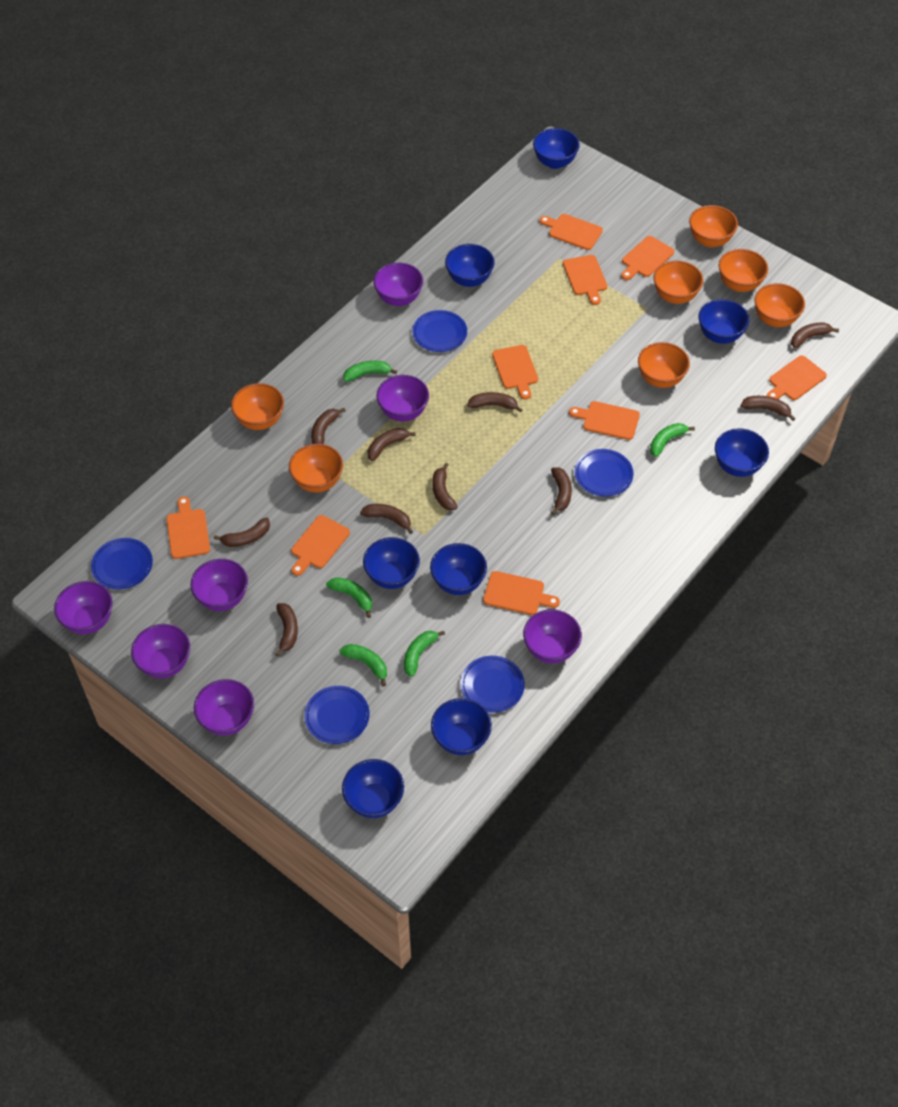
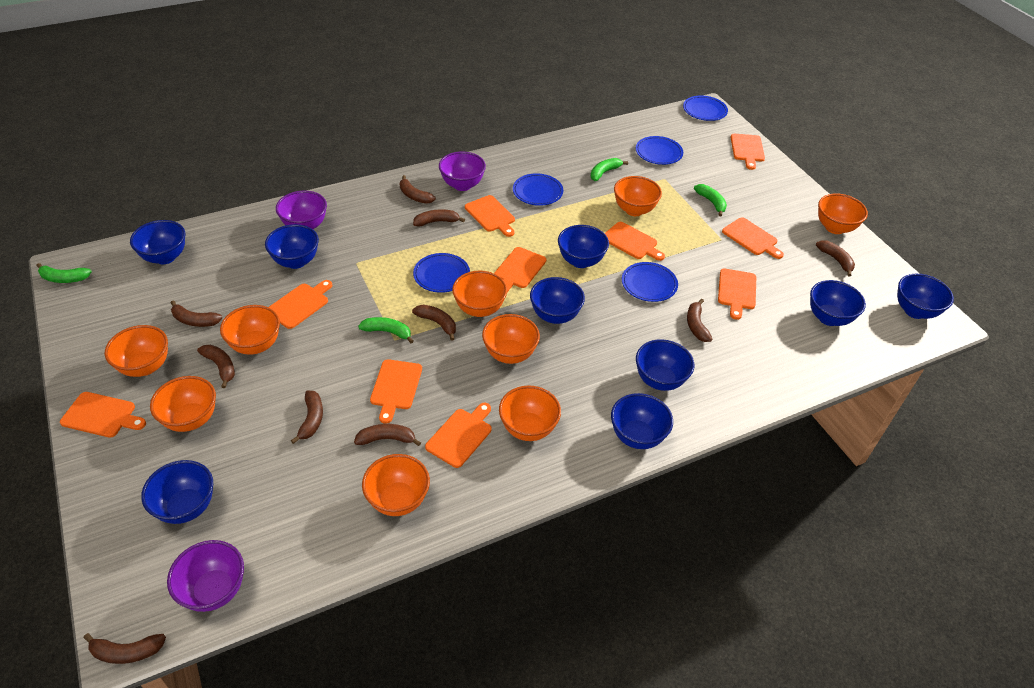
blue bowl: [342,759,404,818] [363,537,420,589] [430,543,487,595] [431,698,492,755] [445,244,495,287] [533,128,580,169] [698,299,749,344] [715,428,769,477] = 8 -> [130,220,185,264] [141,460,213,524] [265,224,319,269] [530,277,585,324] [558,225,609,268] [611,393,673,449] [636,339,694,391] [810,280,866,326] [897,274,954,319] = 9
green banana: [326,577,372,618] [339,644,387,686] [343,361,397,382] [404,631,445,677] [650,423,695,457] = 5 -> [36,263,92,283] [358,317,414,343] [590,158,628,181] [694,184,727,216] = 4
orange bowl: [231,383,284,430] [289,444,343,493] [638,342,690,388] [653,261,703,304] [689,205,738,248] [719,249,768,292] [754,283,805,327] = 7 -> [105,325,168,377] [150,376,216,432] [220,305,280,355] [362,454,430,516] [452,271,507,317] [482,314,540,364] [499,386,561,441] [614,176,662,216] [818,193,868,234] = 9
orange cutting board: [166,496,210,559] [291,515,350,576] [483,571,560,615] [492,345,538,399] [539,214,603,250] [563,255,607,305] [569,401,640,440] [621,236,674,280] [767,355,827,400] = 9 -> [60,392,146,438] [269,280,332,329] [370,359,422,424] [425,403,492,468] [465,195,515,237] [494,247,546,292] [605,222,665,261] [718,268,756,320] [722,217,784,259] [731,134,765,170] = 10
purple bowl: [54,581,112,634] [131,624,190,678] [190,559,248,611] [194,679,254,736] [373,263,423,306] [376,375,429,421] [523,609,582,663] = 7 -> [167,540,244,612] [276,190,327,230] [439,151,486,191] = 3

